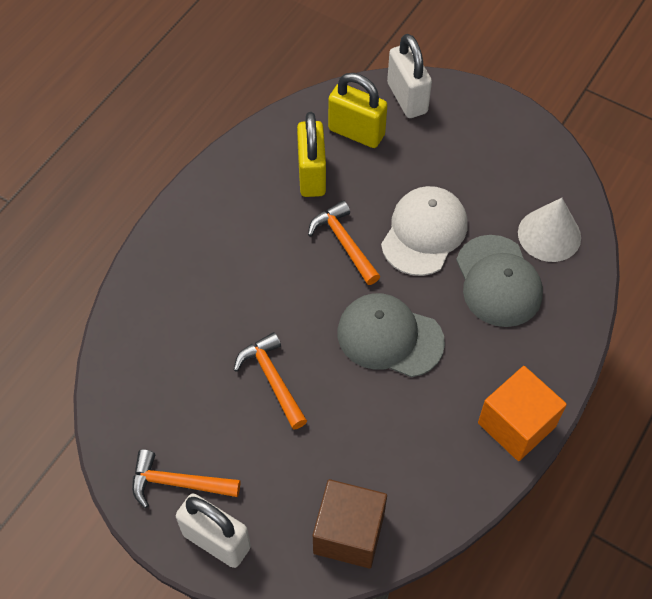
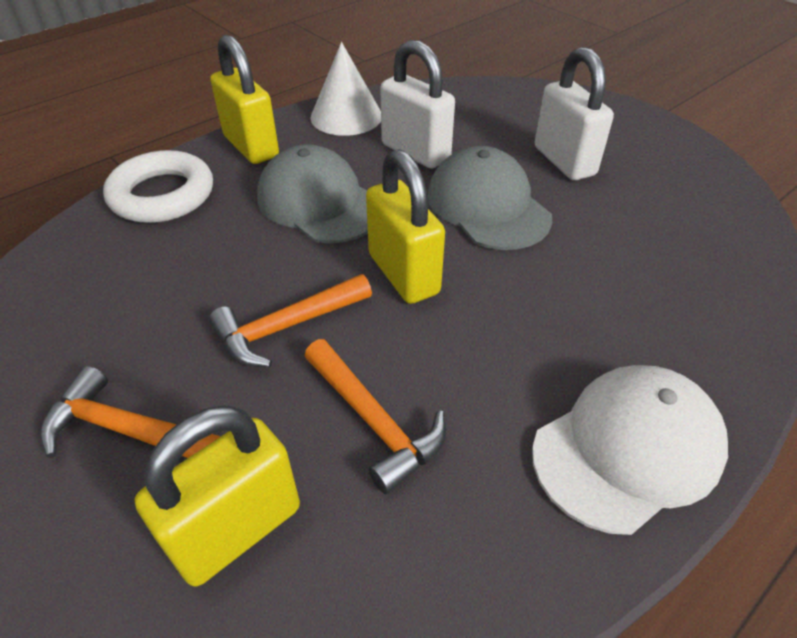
brown cube: [313,479,387,568] = 1 -> none = 0
orange cube: [478,366,567,461] = 1 -> none = 0
white ring: none = 0 -> [103,150,213,223] = 1
yellow padlock: [297,112,326,197] [328,73,387,148] = 2 -> [135,406,300,587] [210,35,279,164] [366,149,445,304] = 3

